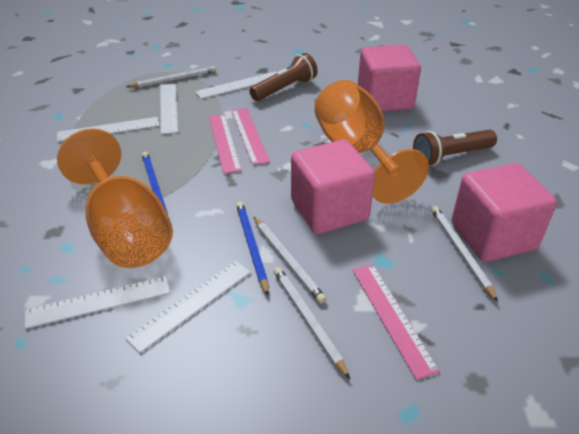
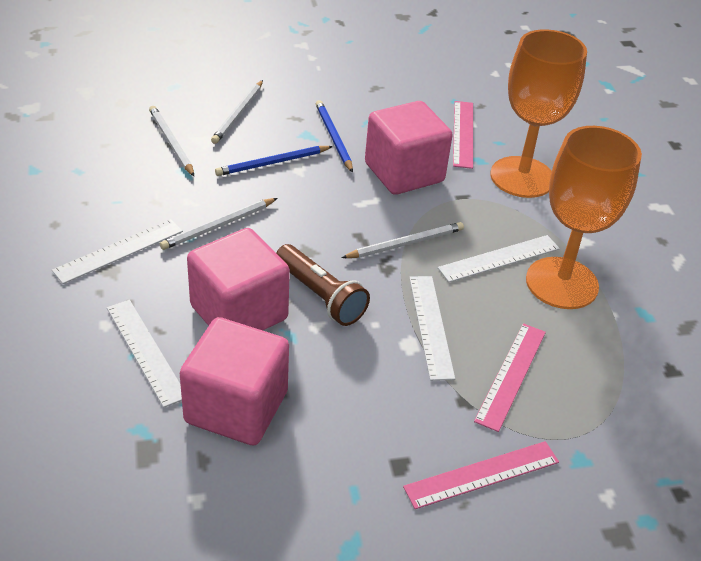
brown flashlight: [249,53,318,101] [413,130,497,166] = 2 -> [277,244,370,326] = 1
white ruler: [25,276,170,329] [57,117,160,142] [125,261,251,353] [160,84,178,134] [195,72,277,99] = 5 -> [52,219,183,284] [107,300,182,408] [409,276,455,381] [438,235,560,282] = 4

